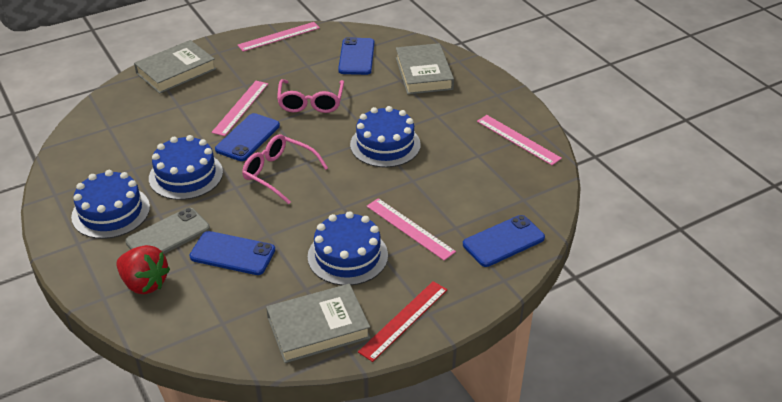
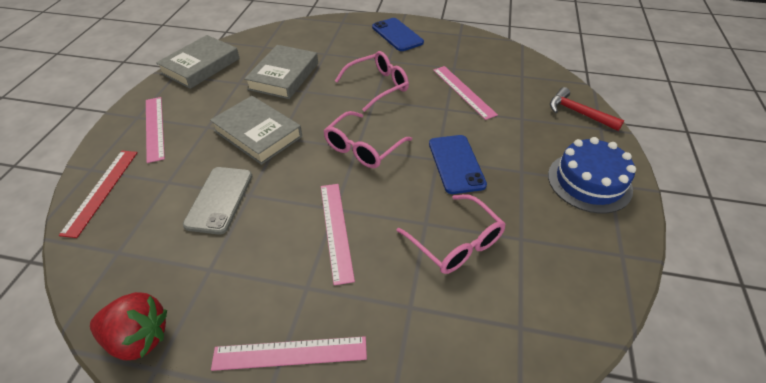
blue cake: [71,170,150,239] [149,135,223,200] [308,211,388,285] [350,106,421,168] = 4 -> [548,137,636,214] = 1
blue phone: [189,231,275,275] [215,113,280,161] [338,37,375,75] [463,215,545,267] = 4 -> [372,18,424,51] [429,135,487,194] = 2
pink glasses: [242,134,328,204] [277,79,344,113] = 2 -> [324,111,412,168] [335,51,409,112] [397,194,506,274] = 3
red hammer: none = 0 -> [550,87,624,131] = 1

